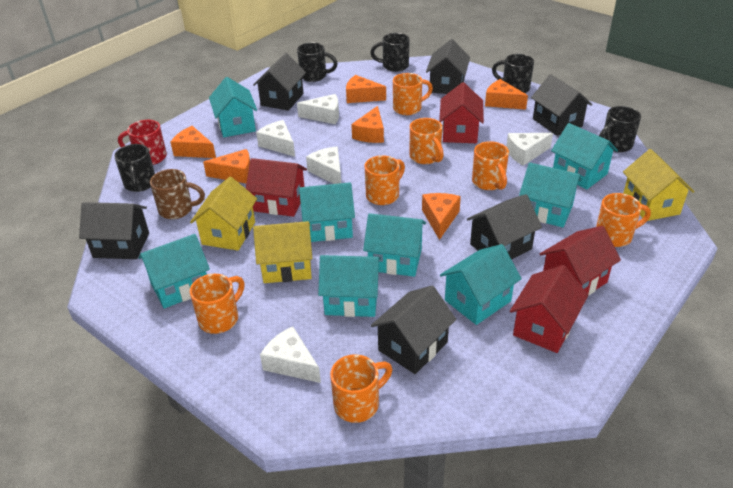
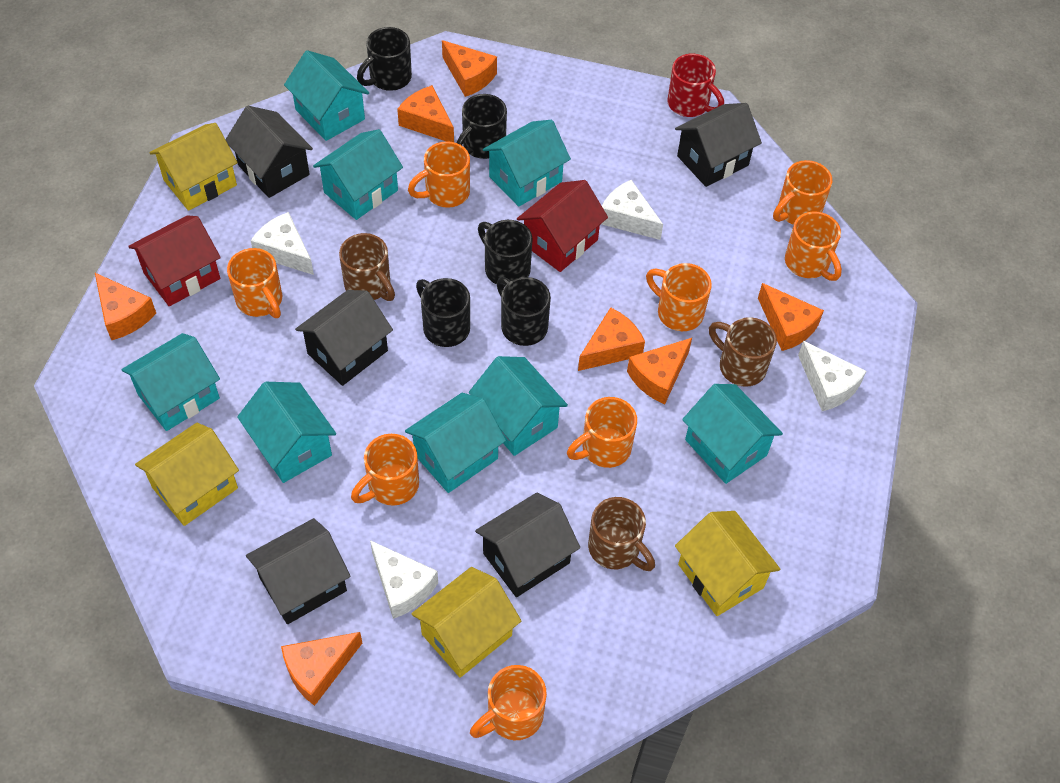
black house: [79,202,149,259] [253,53,306,111] [371,286,457,374] [426,39,470,94] [467,194,542,260] [531,74,592,136] = 6 -> [225,106,313,198] [246,518,351,624] [295,290,393,386] [475,493,580,597] [675,103,762,187] = 5
brown mug: [150,169,205,219] = 1 -> [339,233,395,301] [588,497,655,571] [709,317,777,387] = 3
orange cheese: [170,126,216,158] [203,149,250,183] [346,75,386,103] [351,106,384,143] [422,193,461,240] [485,79,528,110] = 6 -> [95,273,156,340] [281,632,362,706] [397,85,454,142] [442,40,497,97] [578,307,645,371] [627,338,692,404] [758,283,824,351] = 7
orange mug: [190,274,245,334] [330,354,392,423] [365,155,405,205] [393,73,433,115] [410,118,444,164] [472,141,509,190] [596,193,651,247] = 7 -> [227,248,282,318] [351,434,419,506] [408,141,470,208] [470,665,547,740] [567,397,637,468] [646,263,712,331] [773,160,832,225] [785,211,842,281] = 8
red house: [246,158,307,217] [439,82,484,143] [510,265,588,353] [540,226,621,295] = 4 -> [128,215,221,306] [517,180,608,272] = 2
white cheese: [256,120,295,157] [260,326,321,383] [297,94,339,124] [306,147,341,184] [506,133,553,166] = 5 -> [250,212,314,275] [370,540,438,619] [601,180,663,240] [798,341,866,411] = 4
yellow house: [190,177,257,250] [253,221,312,283] [623,149,695,221] = 3 -> [135,423,239,526] [149,123,238,211] [411,567,521,678] [675,511,780,616] = 4

